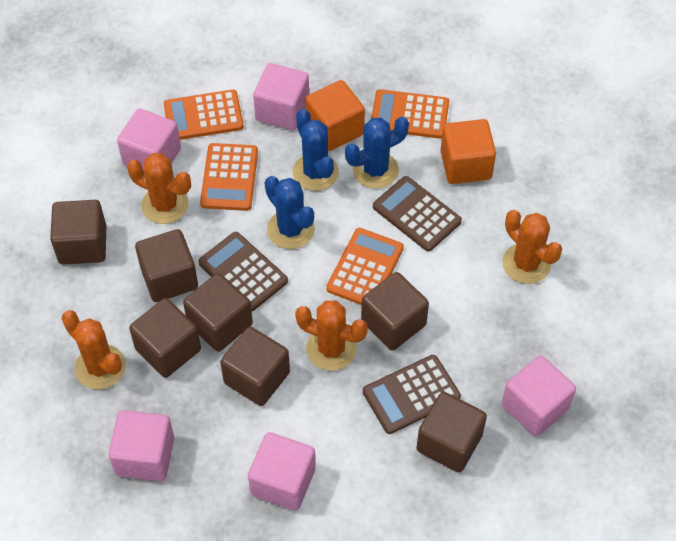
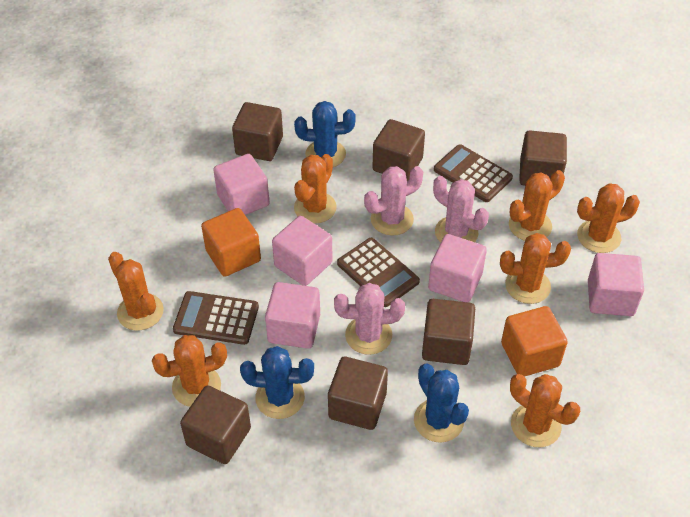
brown cube: [50,200,106,265] [129,298,201,378] [135,229,198,302] [183,273,253,352] [220,327,290,406] [361,272,429,351] [416,392,487,472] = 7 -> [180,385,251,464] [232,102,283,161] [328,357,388,430] [372,119,425,181] [422,299,475,365] [519,130,567,186] = 6
orange cactus: [61,310,126,390] [127,153,191,224] [295,300,368,371] [502,210,562,284] = 4 -> [108,252,164,331] [152,335,227,407] [294,154,337,224] [500,233,571,304] [509,170,565,241] [510,374,580,447] [577,183,640,253] = 7
orange calculator: [164,90,244,140] [200,143,258,211] [326,228,404,305] [371,89,449,139] = 4 -> none = 0
pink cactus: none = 0 -> [334,283,405,355] [364,166,423,235] [433,176,489,243] = 3

